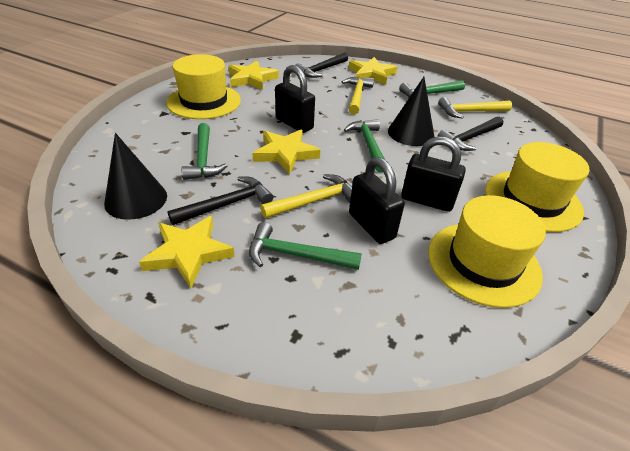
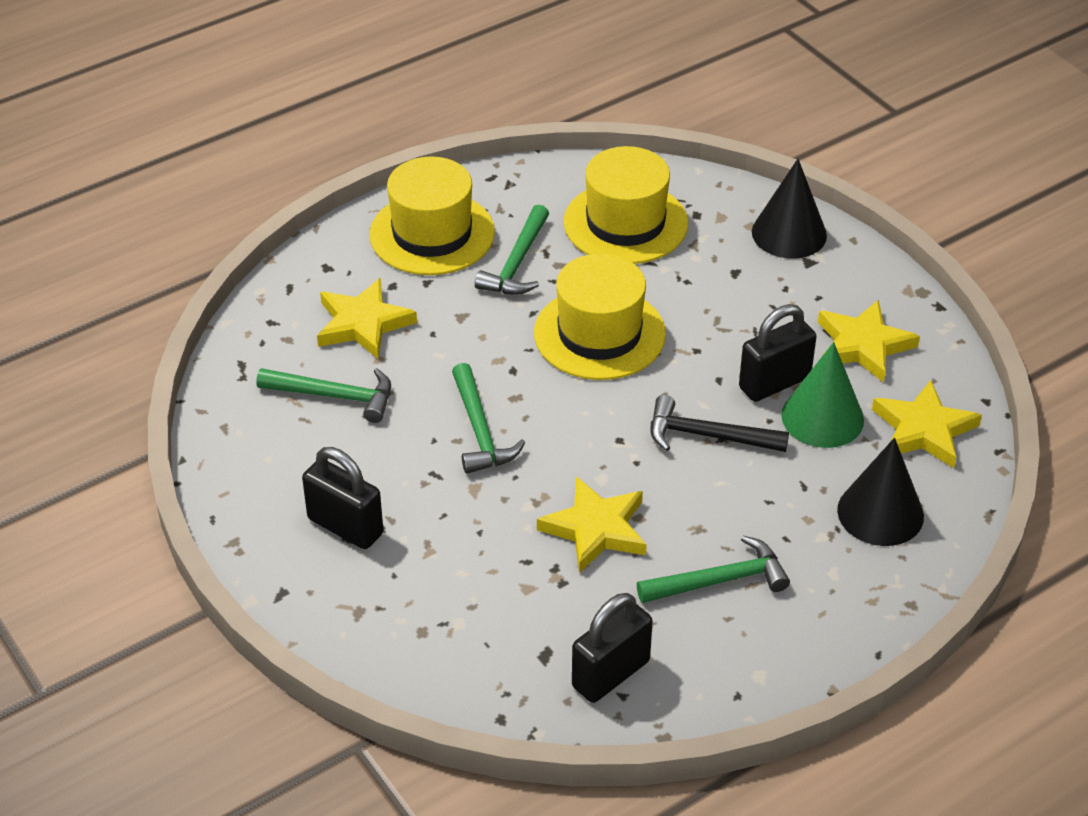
black hammer: [167,177,273,225] [295,53,348,78] [438,117,503,151] = 3 -> [651,395,789,452] = 1
green cone: none = 0 -> [781,342,864,448] = 1
yellow hammer: [261,174,352,219] [342,77,374,115] [438,97,512,119] = 3 -> none = 0

